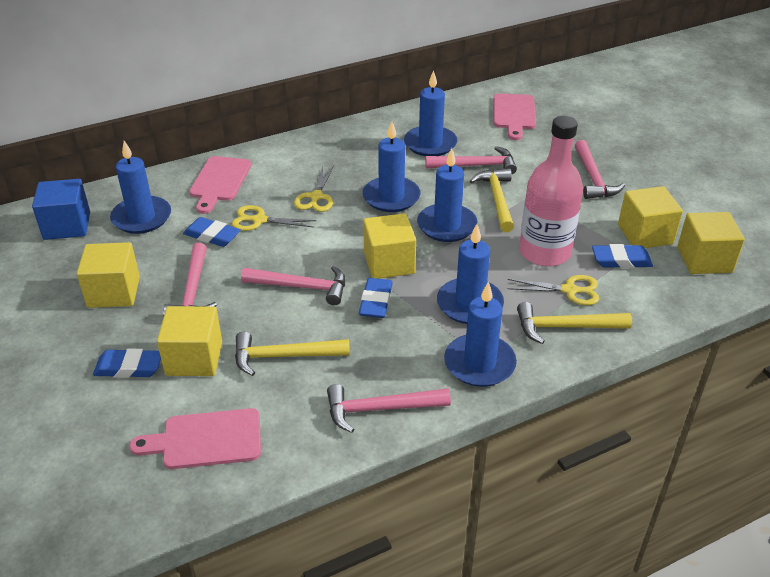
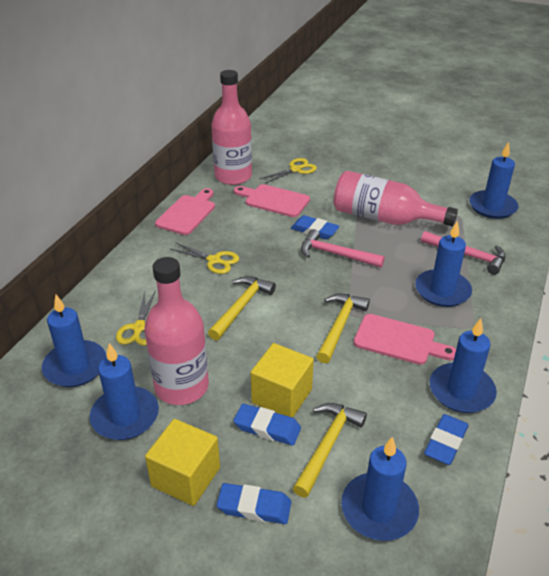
blue cube: [32,179,90,240] = 1 -> none = 0
pink bottle: [519,116,583,266] = 1 -> [144,257,209,405] [211,70,252,185] [334,171,458,226] = 3
pink hammer: [163,243,217,316] [241,266,345,305] [327,384,451,433] [425,146,517,174] [575,140,625,199] = 5 -> [301,229,385,268] [421,231,505,275] = 2
yellow cube: [77,242,140,308] [157,306,222,376] [363,213,416,279] [618,186,683,248] [677,212,745,274] = 5 -> [145,419,220,506] [251,343,314,418] = 2

